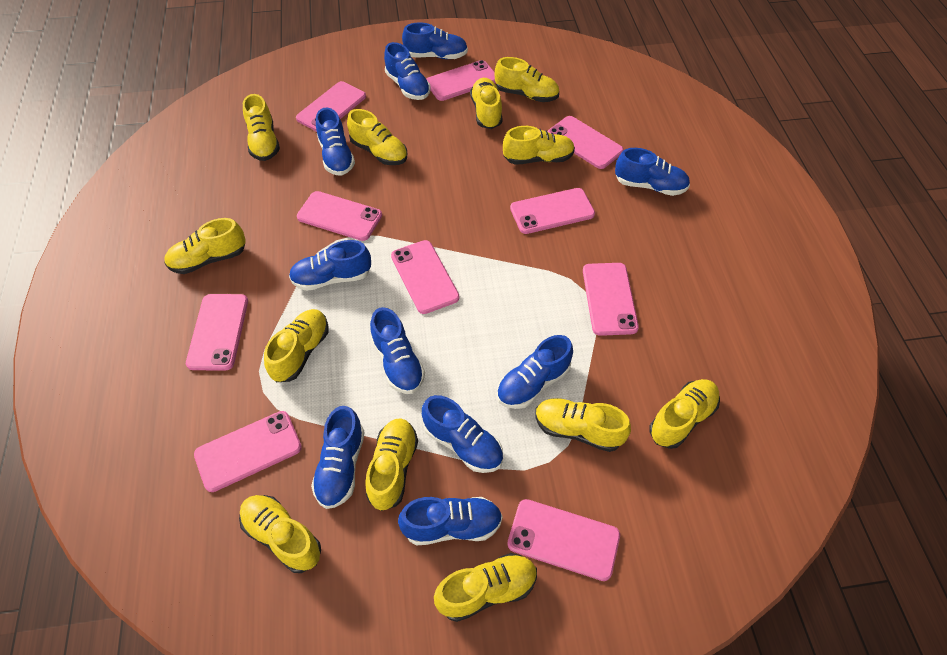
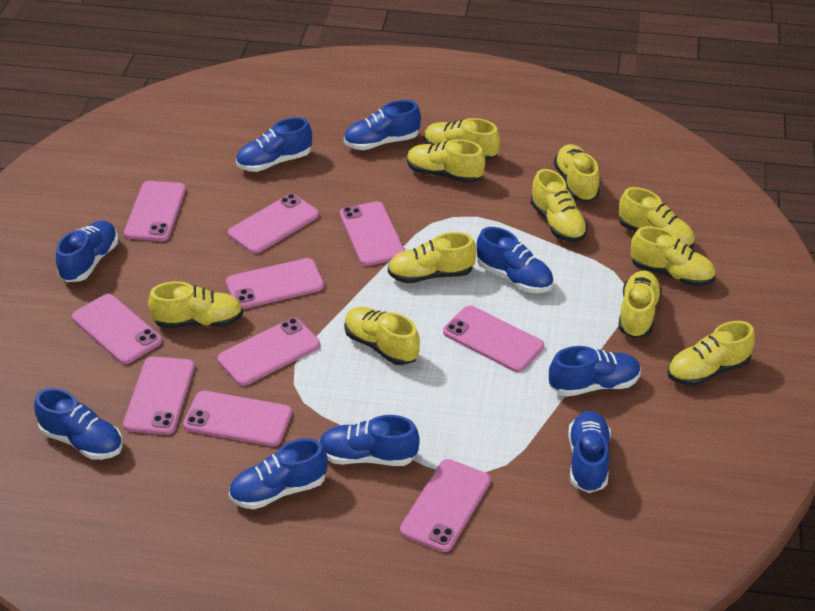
blue shoe: [289,240,371,291] [311,406,365,509] [316,108,355,176] [370,307,425,394] [384,42,430,100] [398,497,503,546] [402,22,468,59] [422,395,503,473] [497,335,573,409] [615,148,690,196] = 10 -> [34,388,123,460] [56,221,118,282] [229,438,328,509] [236,117,312,172] [319,415,420,466] [344,100,421,150] [477,227,553,293] [549,346,641,396] [568,411,611,493] = 9
yellow shoe: [164,218,245,274] [239,495,321,573] [243,94,280,161] [264,309,329,382] [347,109,407,165] [365,418,418,511] [434,553,537,622] [470,78,502,129] [495,57,559,102] [503,126,575,165] [535,398,631,452] [649,379,720,449] = 12 -> [148,281,243,328] [344,307,420,365] [388,232,476,283] [407,139,485,183] [424,118,500,161] [530,169,588,242] [554,144,600,202] [618,271,662,338] [619,187,695,249] [630,226,715,286] [667,321,755,386] = 11

